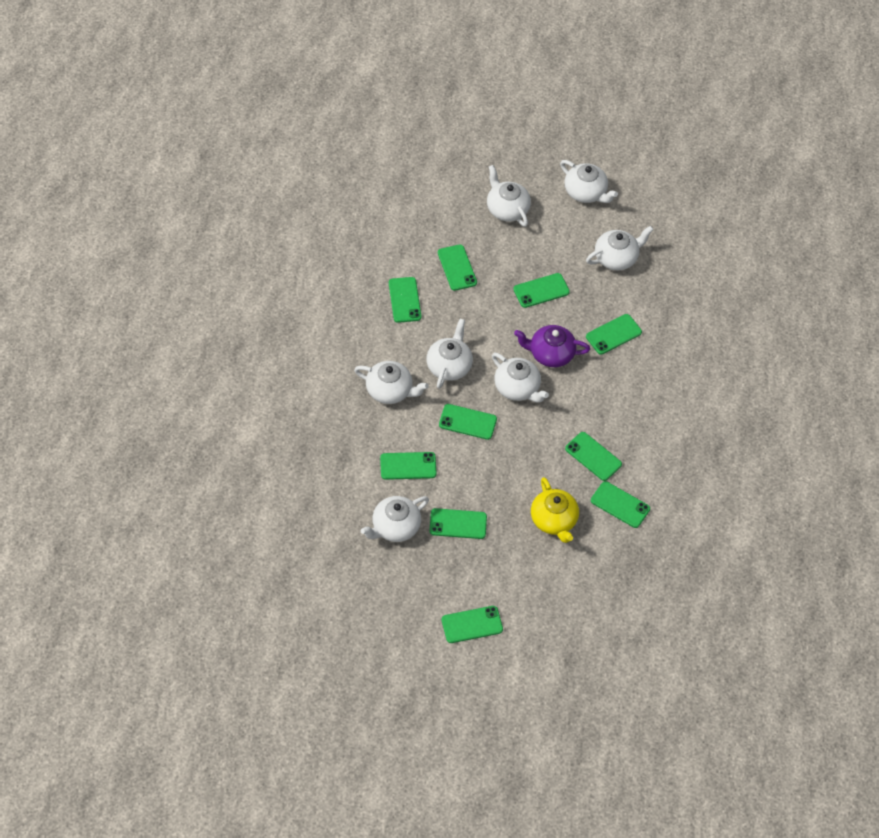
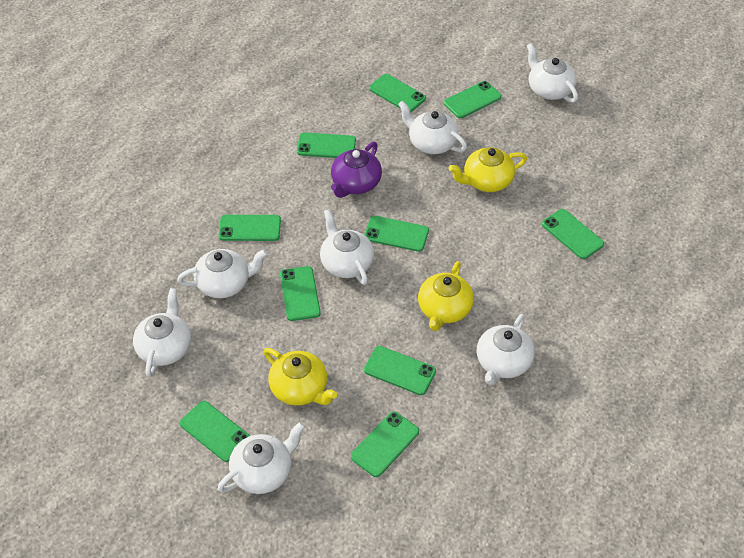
yellow teapot: [531,477,579,543] = 1 -> [263,348,337,406] [418,261,474,331] [449,147,527,192] = 3

